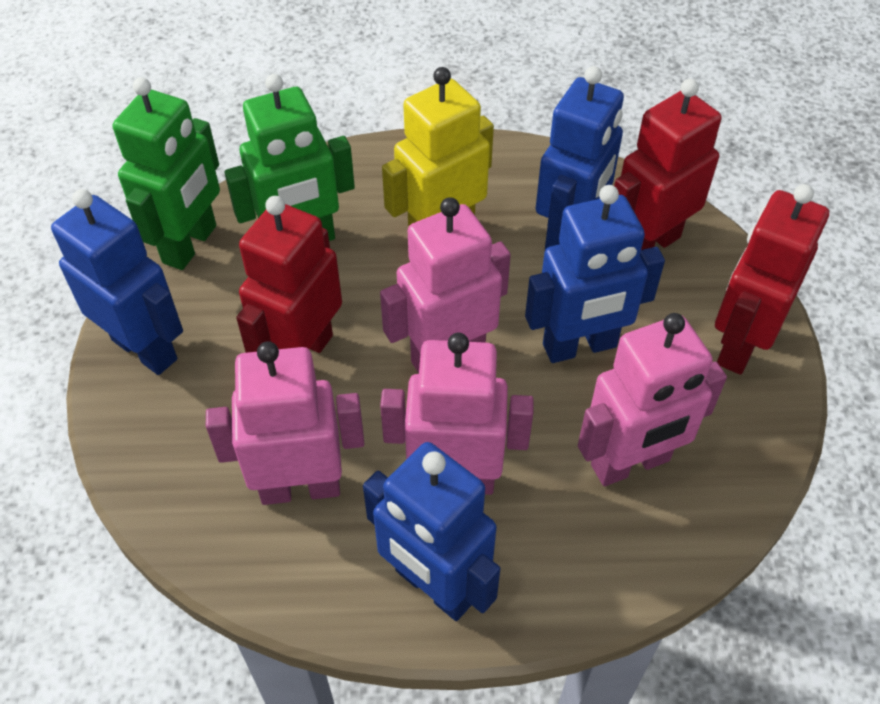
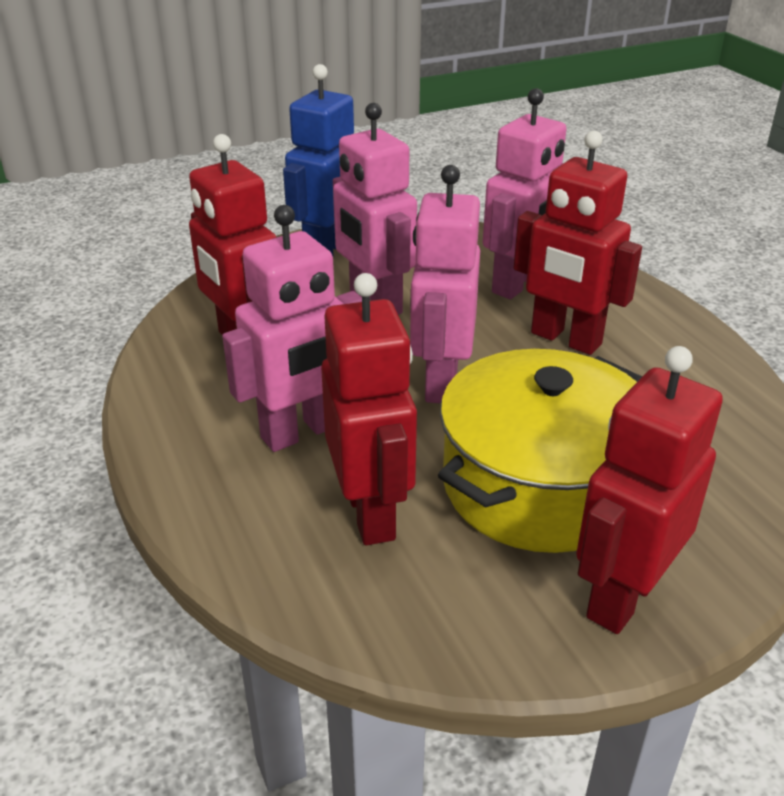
blue robot: [51,189,183,375] [363,442,500,621] [525,185,665,363] [536,66,624,250] = 4 -> [283,64,354,256] = 1
green robot: [113,77,220,270] [225,74,355,241] = 2 -> none = 0
red robot: [236,196,342,353] [614,79,721,250] [715,184,829,375] = 3 -> [189,134,277,335] [321,273,417,545] [513,131,642,355] [576,346,723,634] = 4
yellow pot: none = 0 -> [438,349,642,553] = 1
yellow robot: [382,67,494,227] = 1 -> none = 0

